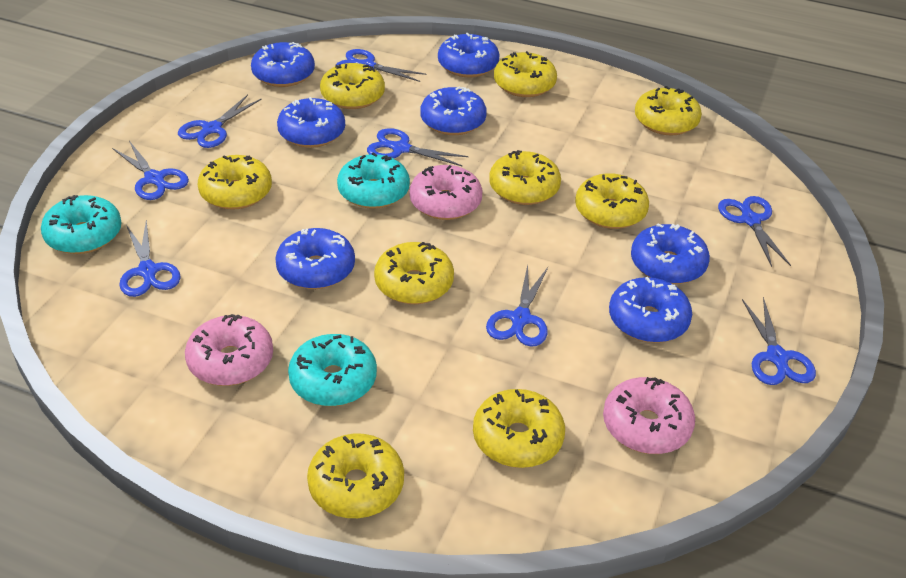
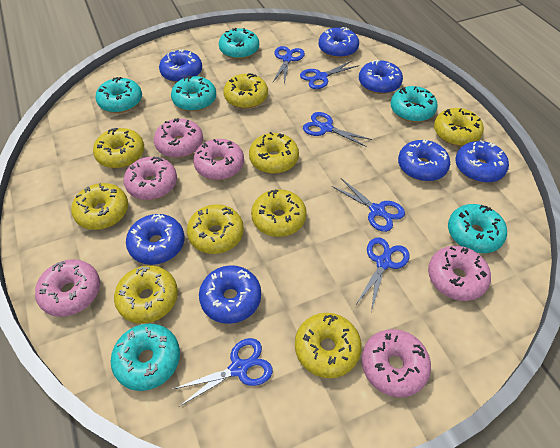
blue scissors: [112,141,189,200] [119,220,181,297] [178,95,262,148] [335,49,427,82] [367,128,468,167] [486,265,548,347] [718,196,791,267] [742,297,816,385] = 8 -> [173,338,273,407] [273,46,305,84] [300,61,359,89] [303,112,372,147] [332,178,405,232] [356,237,410,312] = 6
pink donut: [185,314,273,386] [409,165,482,220] [603,377,695,454] = 3 -> [35,259,100,317] [124,157,177,200] [154,118,203,158] [193,139,244,180] [362,329,431,397] [428,246,491,301] = 6
turquoise donut: [41,195,122,254] [288,334,377,406] [337,152,410,209] = 3 -> [95,77,142,113] [111,324,180,391] [171,76,216,111] [219,28,259,59] [390,86,438,122] [448,204,507,253] = 6

